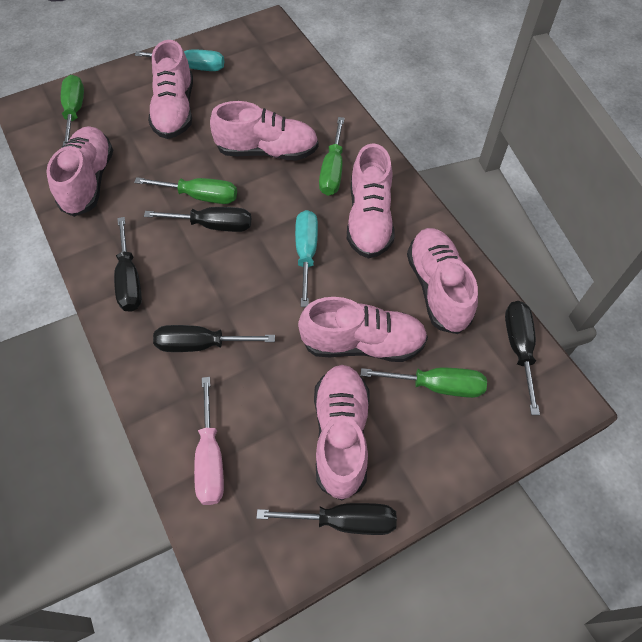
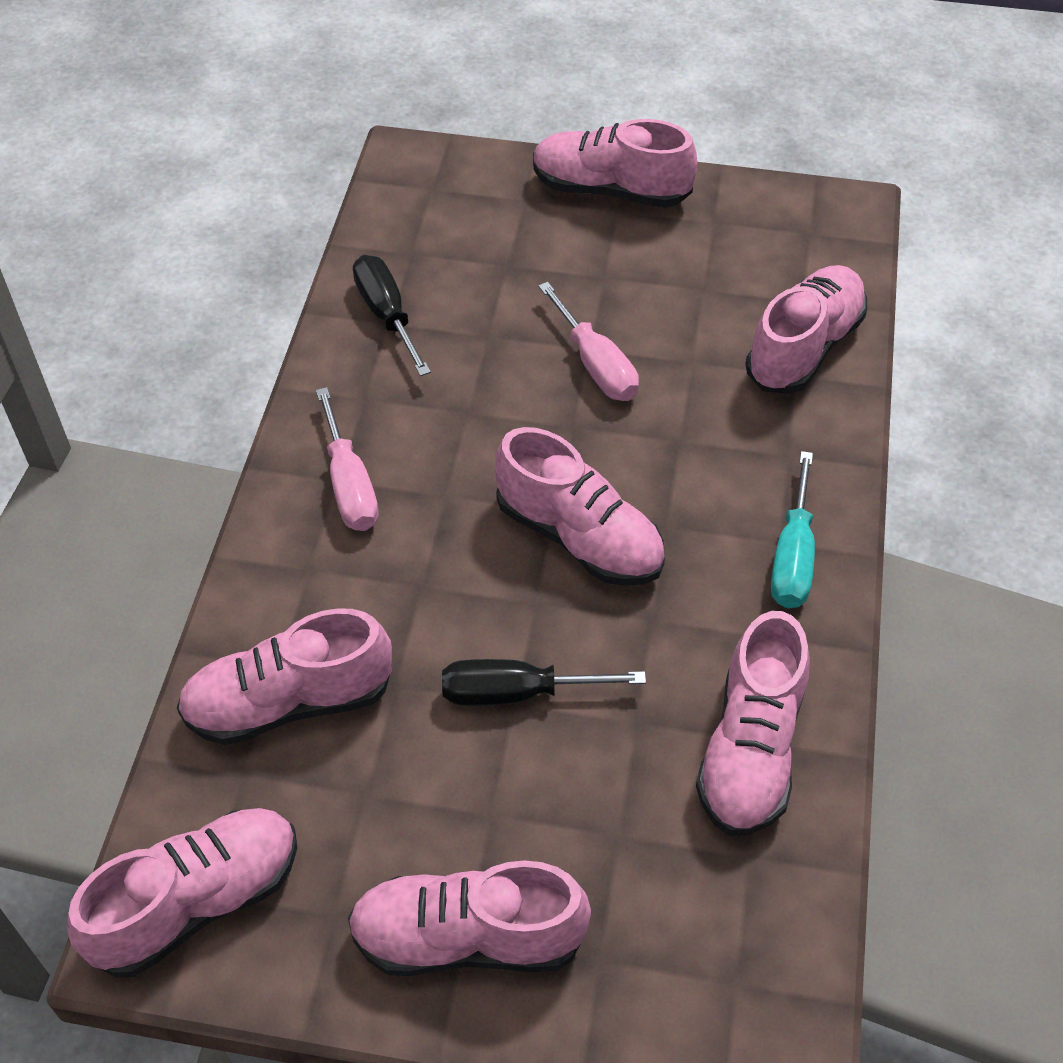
black screwdriver: [114,217,142,312] [144,207,251,232] [153,325,275,352] [256,503,397,535] [505,301,540,415] = 5 -> [353,255,431,376] [442,659,646,706] = 2
green screwdriver: [61,75,84,146] [134,177,237,204] [319,117,345,196] [360,368,487,398] = 4 -> none = 0
pink screwdriver: [194,377,224,505] = 1 -> [316,387,379,531] [538,282,639,401] = 2
turquoise screwdriver: [135,50,224,71] [295,210,318,307] = 2 -> [771,451,815,608] = 1

